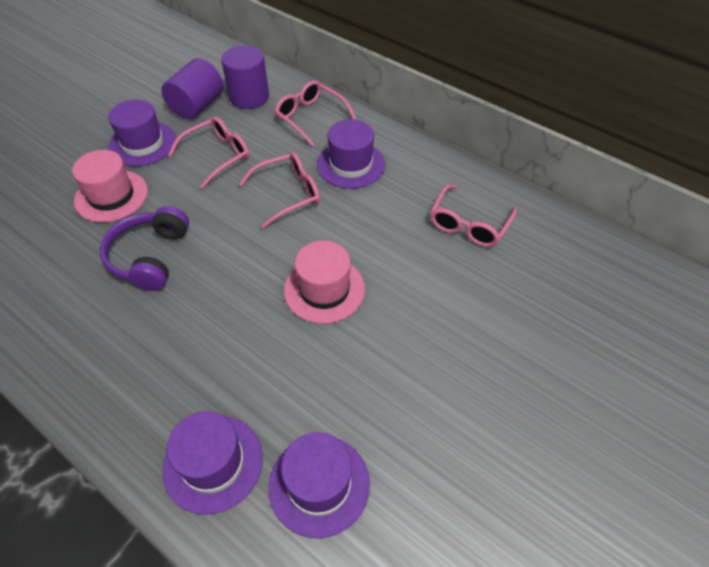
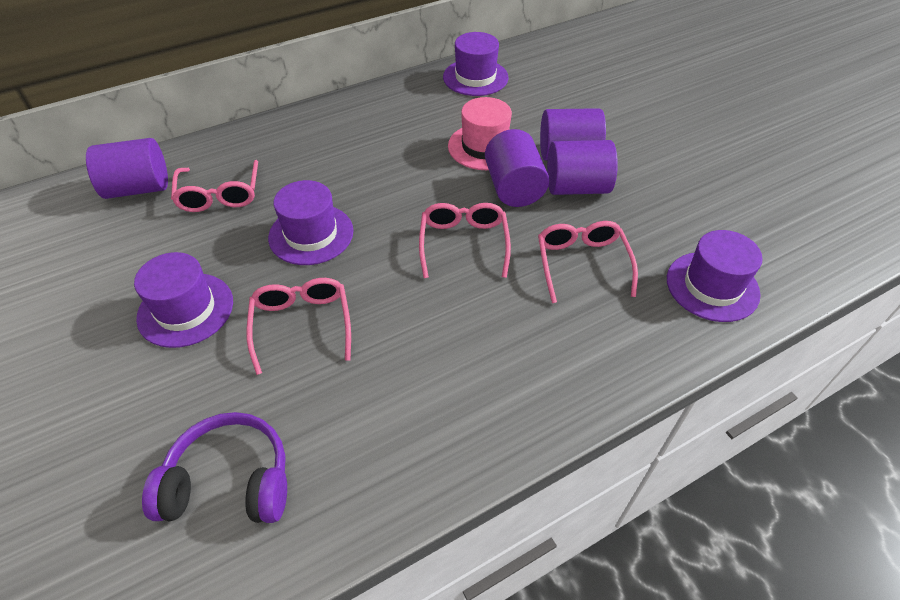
pink hat: [72,150,148,223] [284,241,365,324] = 2 -> [448,97,512,170] = 1
purple cylinder: [161,58,223,120] [221,45,269,109] = 2 -> [86,138,168,199] [485,129,549,207] [540,108,606,161] [547,140,618,195] = 4

